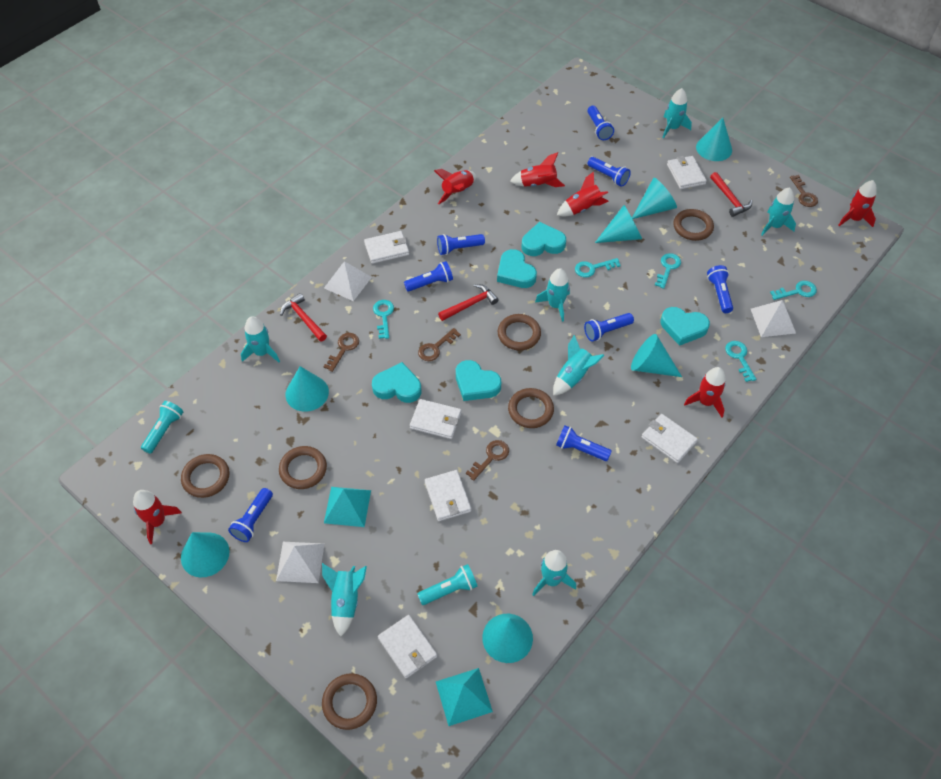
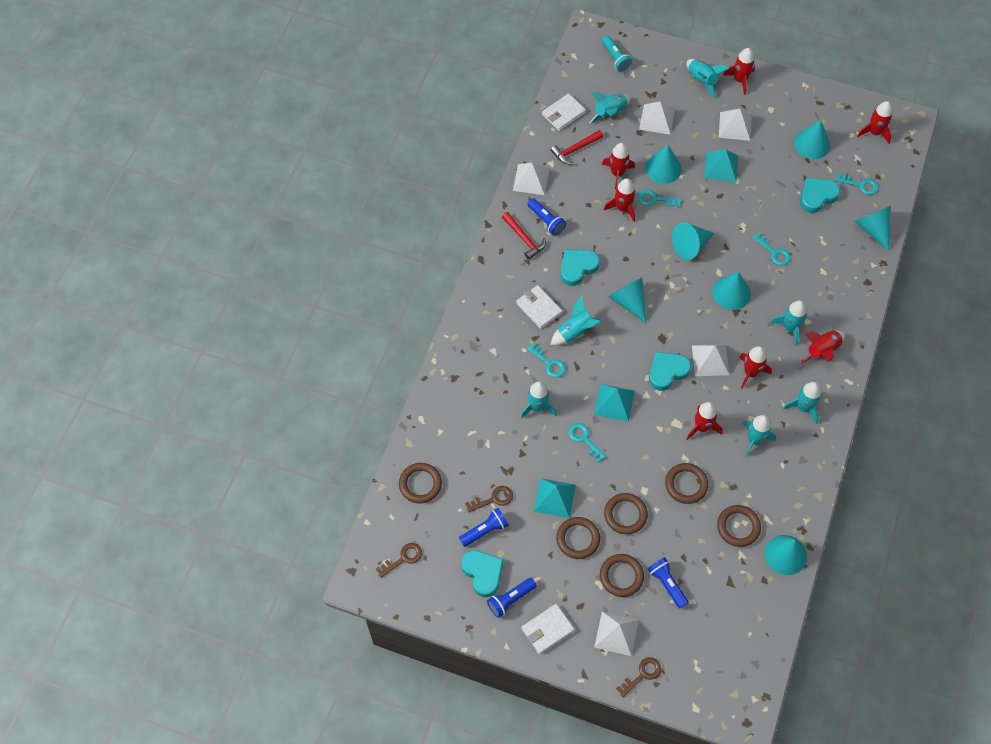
blue flashlight: [228,488,273,542] [404,261,453,292] [437,234,485,255] [556,425,612,461] [584,313,634,342] [588,106,614,140] [588,157,631,187] [707,265,733,313] = 8 -> [459,508,509,547] [487,578,537,618] [527,198,566,236] [648,557,689,608] = 4
brown key: [324,333,359,372] [418,328,461,361] [466,440,509,481] [790,175,818,207] = 4 -> [376,543,422,578] [465,486,513,513] [616,657,661,697] = 3
red hammer: [280,293,327,342] [438,284,499,321] [710,172,752,217] = 3 -> [502,212,546,260] [551,130,603,165] = 2
red rocket: [133,490,182,544] [434,169,476,204] [510,152,565,187] [557,171,609,216] [684,367,726,417] [838,180,877,227] = 6 -> [602,143,635,189] [604,178,636,222] [687,402,723,440] [723,48,755,95] [740,346,772,389] [800,331,845,364] [857,101,893,144] = 7
turquoise flashlight: [141,401,184,454] [417,564,478,605] = 2 -> [602,36,633,72] = 1
turquoise heart: [372,362,421,403] [456,360,501,401] [497,249,537,288] [521,222,566,256] [661,307,710,346] = 5 -> [461,550,503,597] [560,249,600,286] [649,352,691,391] [800,177,840,213] = 4
turquoise pyramid: [324,487,371,527] [436,668,493,726] = 2 -> [534,478,576,518] [594,384,635,422] [704,150,738,182] = 3
white pyramid: [276,542,324,583] [324,261,372,301] [751,300,796,337] = 3 -> [513,163,549,195] [594,611,639,656] [639,101,675,135] [692,344,729,376] [719,109,752,141] = 5
white wallet: [364,231,409,264] [378,615,437,678] [410,399,461,439] [425,470,471,521] [642,414,698,463] [667,156,707,189] = 6 -> [516,285,562,329] [521,604,575,654] [542,93,586,131] = 3

